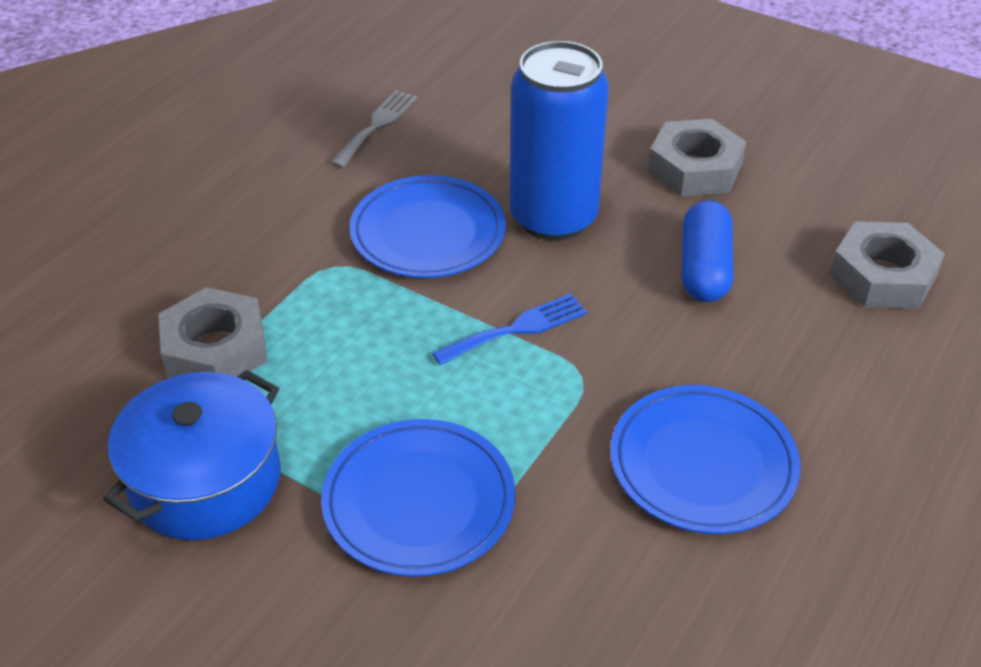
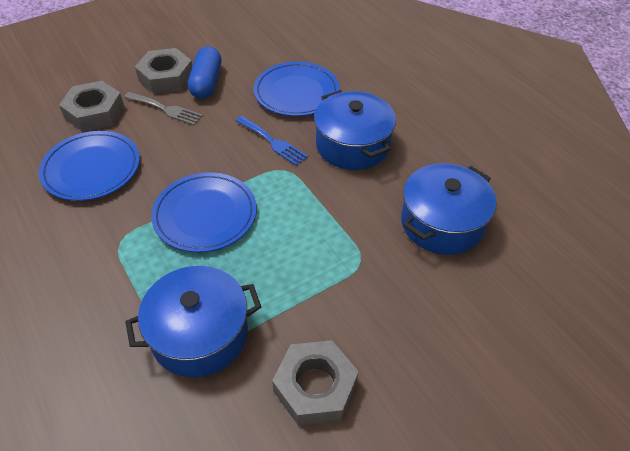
blue can: [510,41,609,241] = 1 -> none = 0
blue pot: [103,370,281,540] = 1 -> [125,266,261,377] [314,90,396,170] [401,163,496,255] = 3

